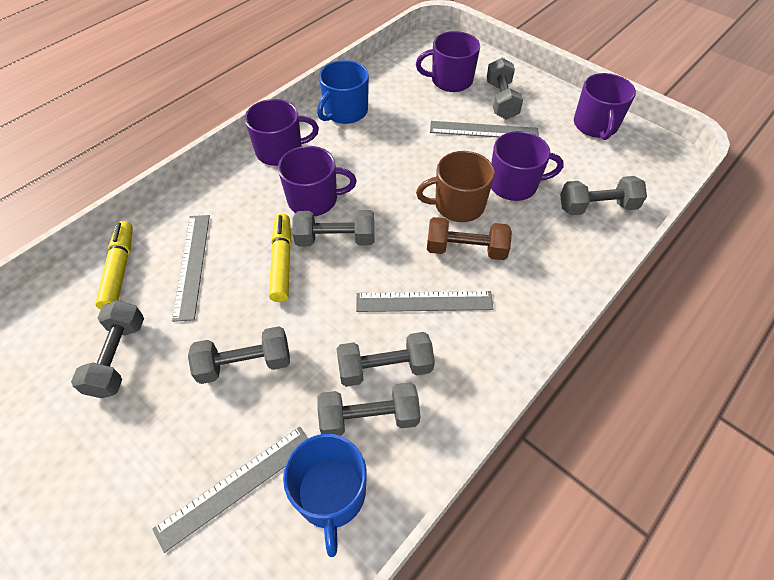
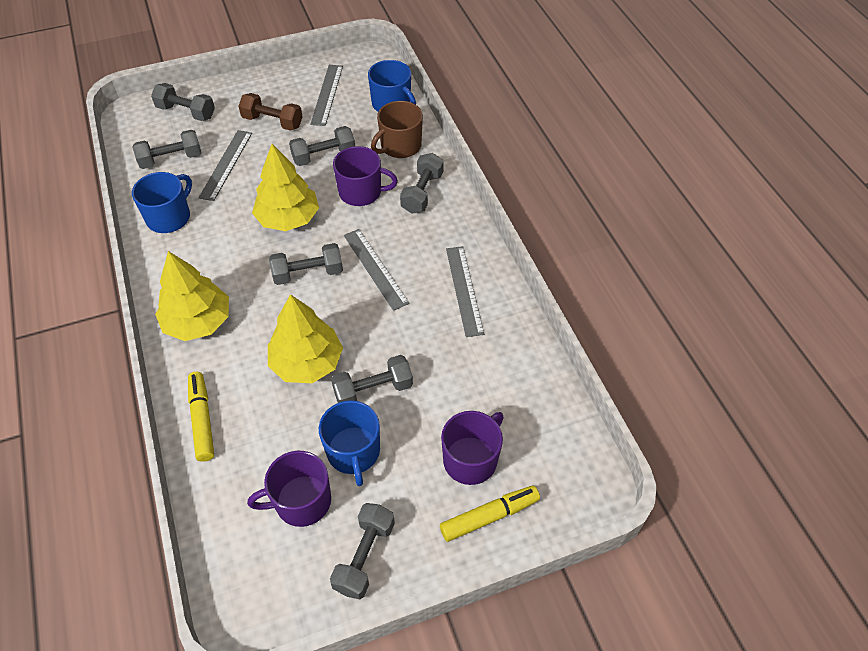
blue mug: [283,434,367,557] [317,60,369,124] = 2 -> [132,172,192,233] [319,400,380,486] [368,60,416,112] = 3
purple mug: [245,99,319,166] [278,146,357,216] [416,31,480,92] [491,131,564,201] [574,73,636,140] = 5 -> [247,451,331,527] [333,146,398,206] [441,411,504,485] = 3
yellow tree: none = 0 -> [155,251,229,341] [252,144,319,231] [268,294,343,383] = 3

